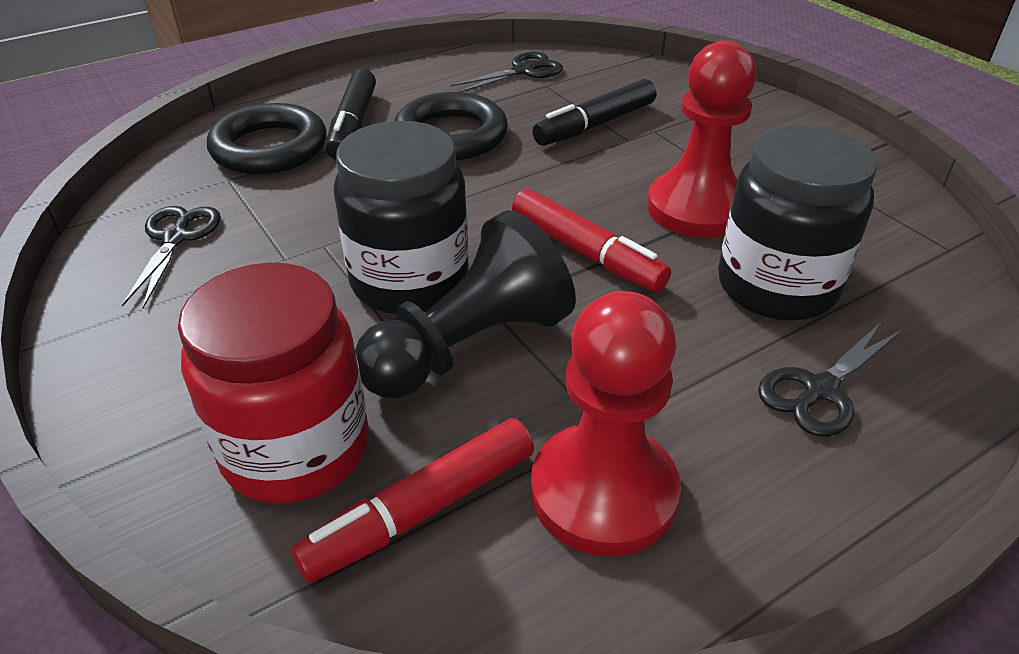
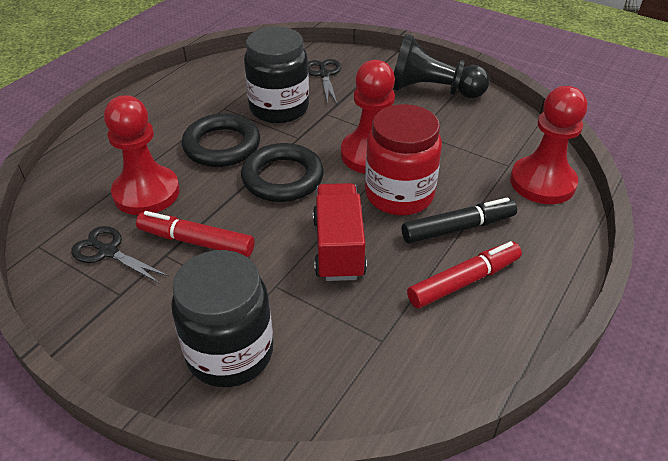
black marker: [325,69,376,159] [533,79,656,146] = 2 -> [402,197,517,244] = 1
black scissors: [122,206,221,308] [451,52,563,92] [758,322,902,437] = 3 -> [71,226,169,284] [308,59,341,104] = 2
red pawn: [531,291,681,557] [647,40,757,238] = 2 -> [104,95,180,215] [341,60,395,174] [510,86,587,204] = 3
red truck: none = 0 -> [313,183,367,281] = 1

